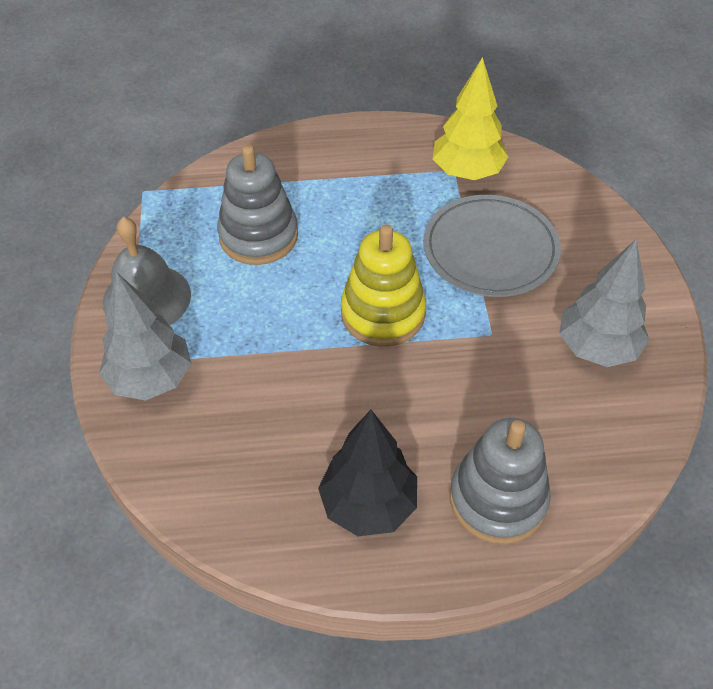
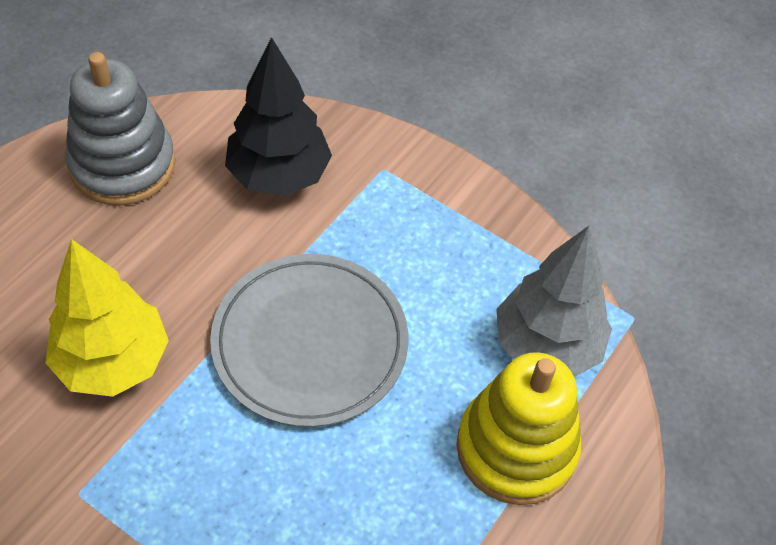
grey bell: [103,217,191,325] = 1 -> none = 0
grey stacking toy: [217,145,298,265] [450,418,551,544] = 2 -> [65,52,175,205] = 1
grey tree: [99,272,191,401] [559,239,649,367] = 2 -> [496,226,612,377] = 1

